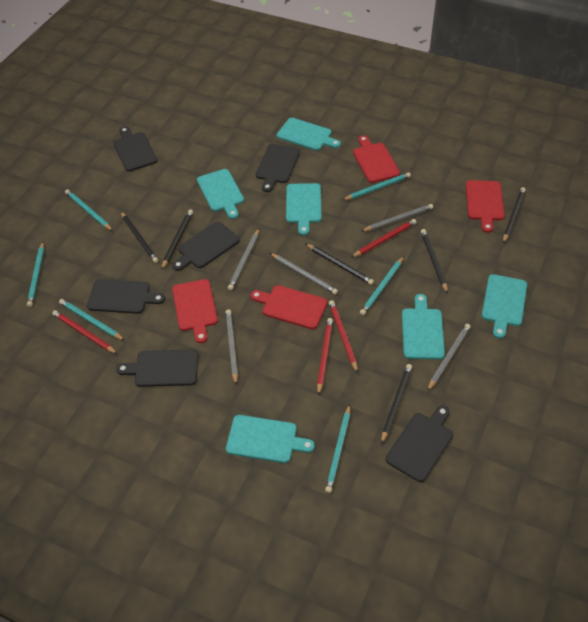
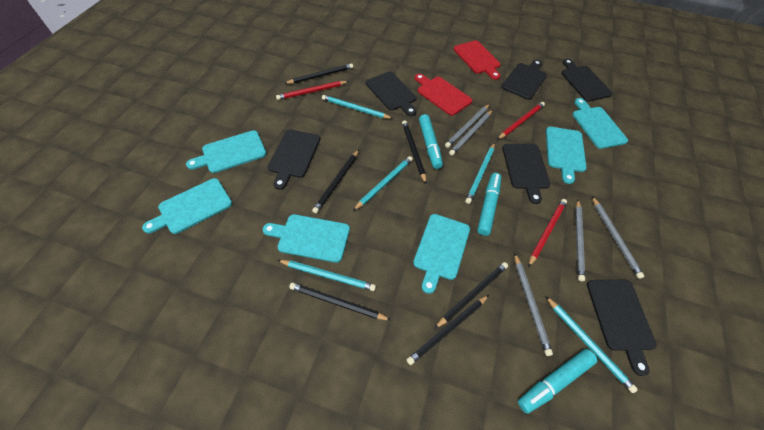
red cutting board: [172,279,218,343] [250,285,327,329] [353,135,400,183] [466,180,505,233] = 4 -> [415,74,472,116] [454,40,501,80] = 2
red pencil: [52,310,117,354] [317,318,333,396] [329,300,358,373] [351,219,416,258] = 4 -> [276,81,349,100] [497,102,545,140] [528,199,567,267] = 3
turquoise marker: none = 0 -> [419,114,443,169] [477,173,501,236] [518,349,597,414] = 3
turquoise pencil: [27,242,44,307] [59,299,125,341] [65,189,113,231] [325,404,350,493] [343,172,411,200] [360,256,404,315] = 6 -> [278,260,376,291] [322,95,393,119] [353,156,413,211] [465,143,495,204] [546,297,638,393] = 5

